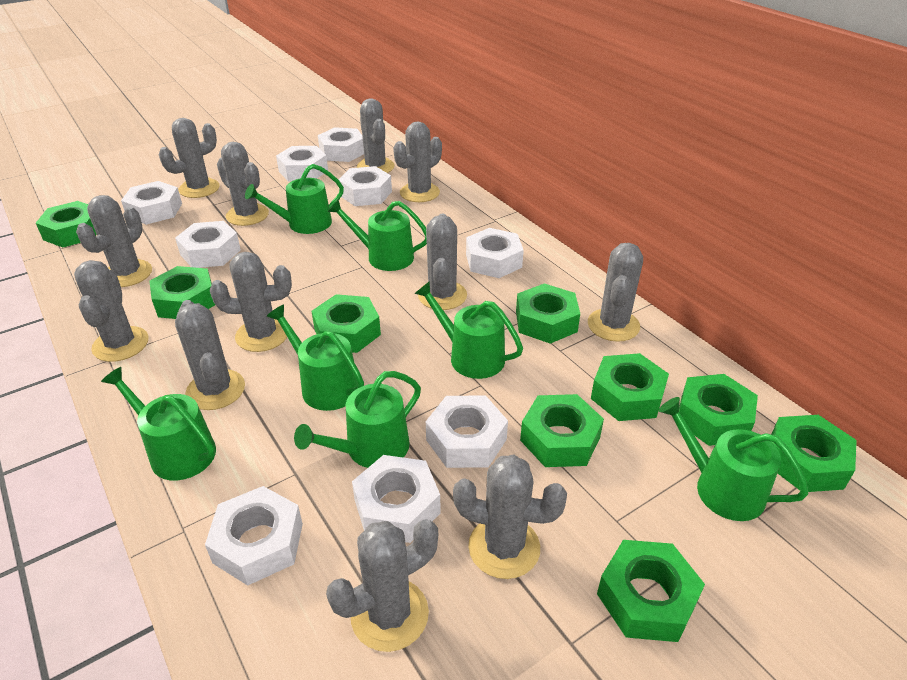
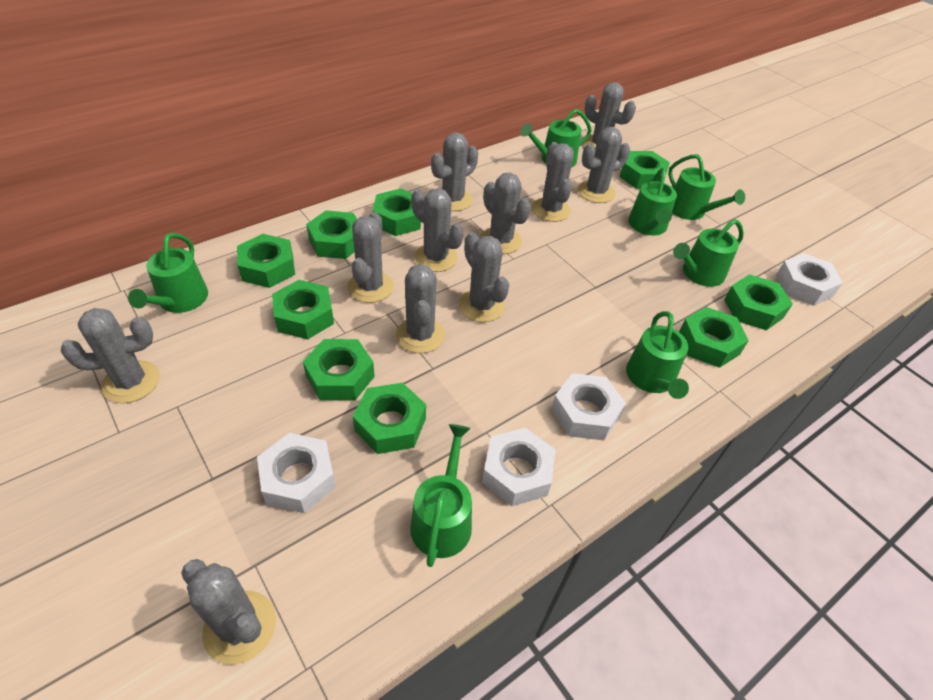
grey cactus: [74,260,148,362] [76,195,152,287] [159,118,220,198] [175,300,245,410] [210,252,292,352] [217,142,269,226] [326,519,438,652] [357,99,395,173] [393,121,442,202] [418,214,467,310] [453,455,567,579] [588,243,643,342] = 12 -> [61,308,160,403] [181,559,276,665] [347,212,394,303] [396,264,445,353] [411,188,464,272] [431,132,478,211] [459,232,509,322] [480,173,531,254] [532,142,574,222] [578,127,630,203] [584,82,636,148] = 11
white nut: [121,181,182,225] [175,221,241,268] [205,486,303,585] [276,146,328,182] [318,127,364,162] [338,166,392,206] [352,455,441,543] [426,395,508,468] [466,228,524,278] = 9 -> [257,433,336,513] [482,428,555,506] [551,373,626,440] [776,253,843,306] = 4

